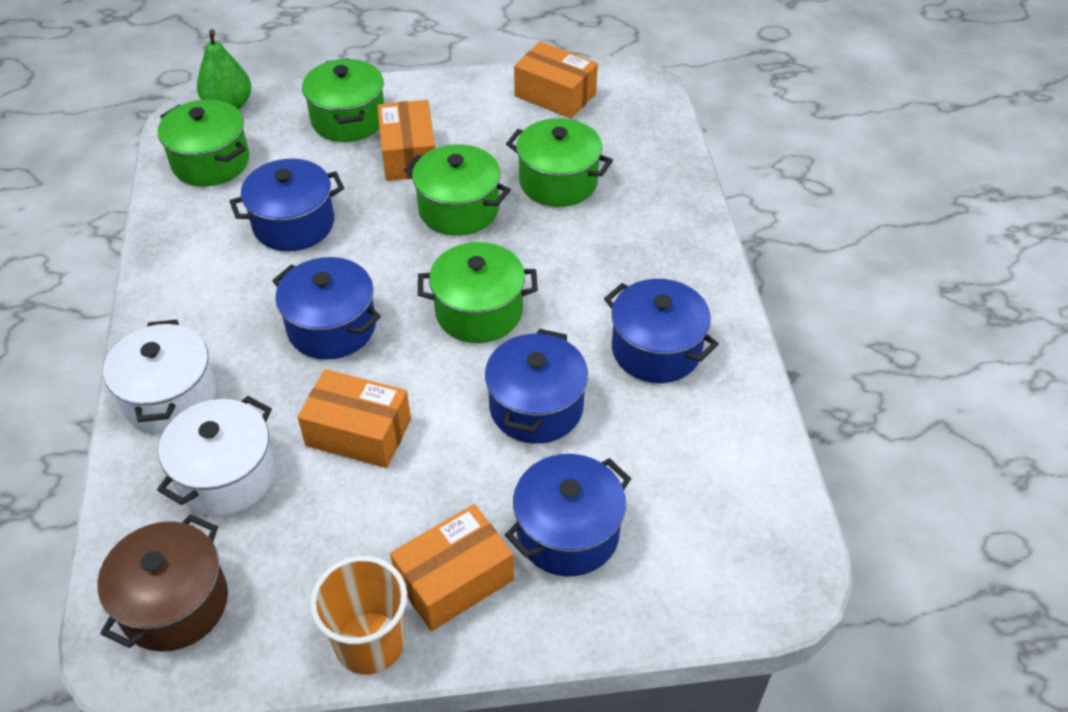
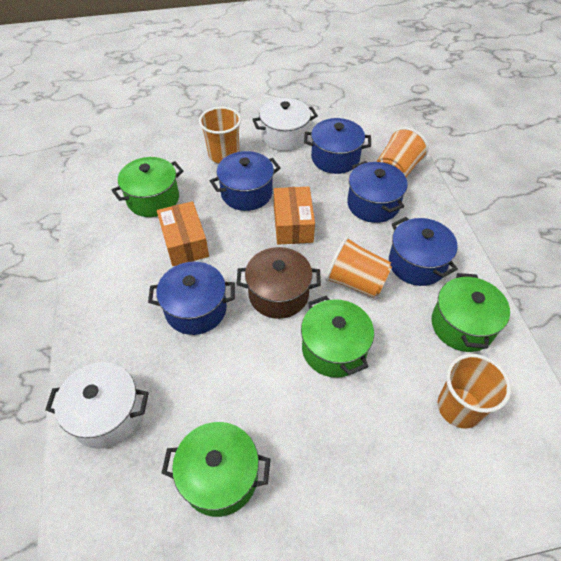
green pear: [197,29,251,110] = 1 -> none = 0
green pot: [158,99,249,186] [302,58,384,142] [404,144,511,236] [418,242,538,343] [506,118,613,207] = 5 -> [111,157,184,217] [162,422,271,517] [301,296,374,378] [432,273,510,352] = 4
orange box: [298,369,411,468] [377,100,435,181] [390,504,514,631] [514,42,598,119] = 4 -> [157,201,209,266] [274,186,315,245] = 2
orange cup: [310,556,407,674] = 1 -> [199,107,241,163] [325,236,392,298] [376,127,429,177] [438,354,511,429] = 4

